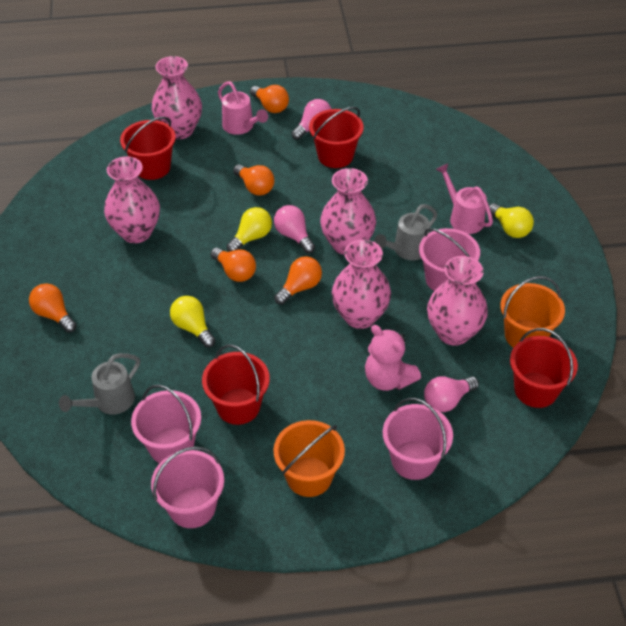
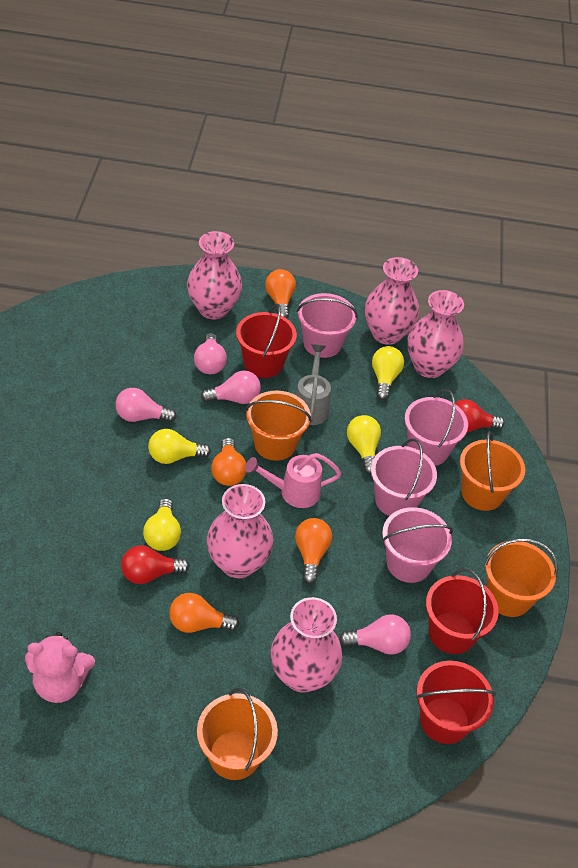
grey watering can: [59,353,140,415] [374,204,437,260] = 2 -> [296,344,331,425] = 1
orange bucket: [274,420,345,497] [500,276,565,348] = 2 -> [197,688,278,780] [245,391,312,461] [460,431,525,511] [484,538,558,617] = 4
orange light bulb: [29,283,77,333] [211,248,256,282] [233,164,274,195] [250,85,289,113] [274,256,322,305] = 5 -> [169,593,239,633] [211,438,246,486] [265,269,296,318] [295,518,332,584] = 4
pink light bulb: [274,205,315,253] [291,99,331,140] [424,376,479,412] = 3 -> [115,388,177,422] [194,333,227,374] [201,370,261,404] [339,614,411,655] = 4
pink watering can: [218,81,268,135] [435,164,493,234] = 2 -> [245,453,341,508] = 1
red bucket: [120,117,176,180] [202,344,270,425] [309,107,364,168] [510,328,578,408] = 4 -> [236,303,297,378] [415,661,496,744] [426,569,499,654] = 3
red light bulb: none = 0 -> [121,545,190,584] [455,399,505,432] = 2
yellow light bulb: [170,296,216,347] [227,207,272,252] [489,203,534,238] = 3 -> [143,498,181,551] [148,429,211,464] [347,415,381,474] [372,346,404,400] = 4

